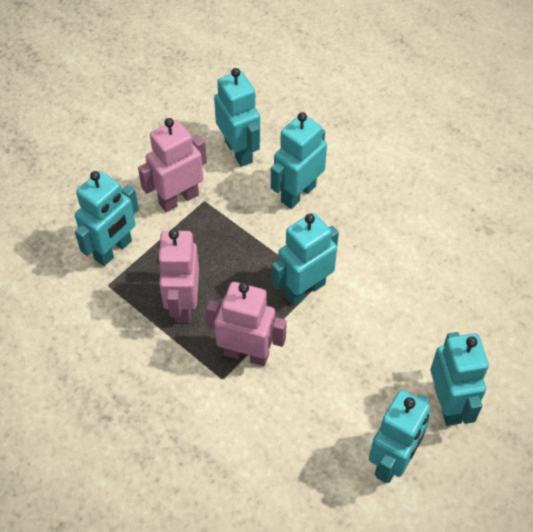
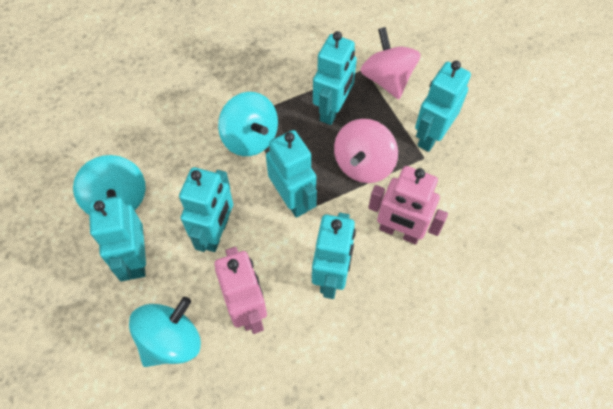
pink robot: [138,118,207,212] [157,229,199,323] [206,282,287,366] = 3 -> [214,247,267,334] [368,166,448,244] = 2
pink spinning top: none = 0 -> [334,119,398,183] [360,27,421,99] = 2
turquoise spinning top: none = 0 -> [73,155,146,214] [129,297,201,367] [218,92,278,156] = 3

